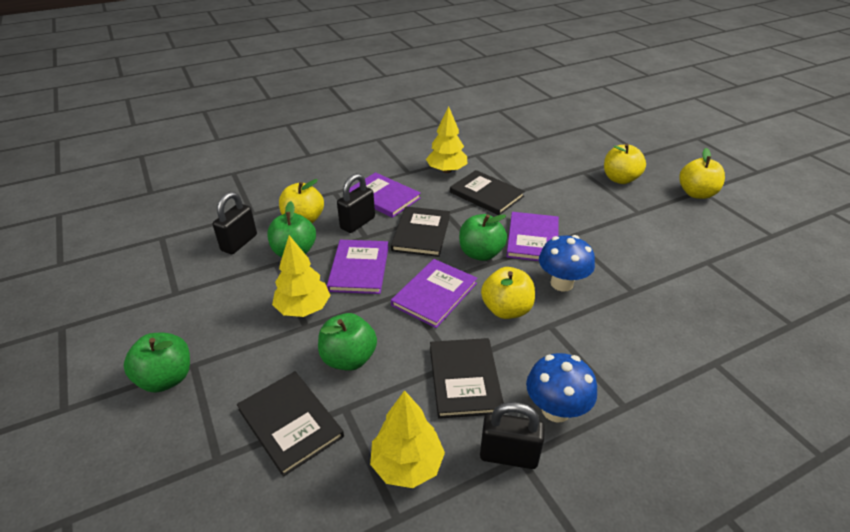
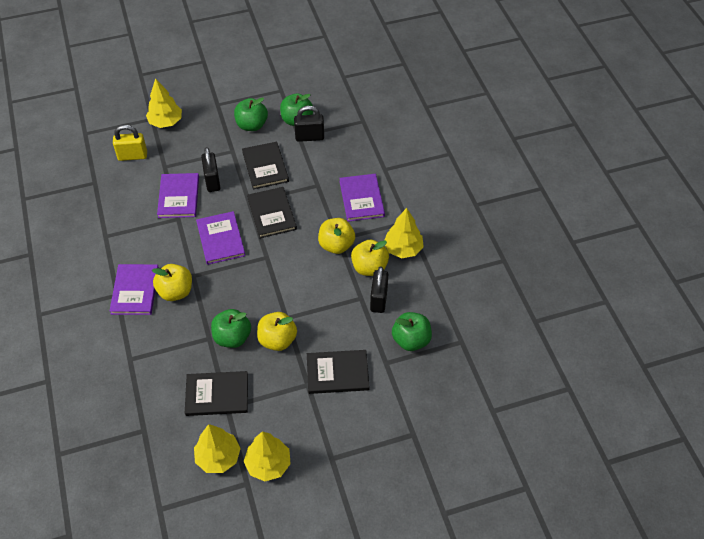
blue mushroom: [526,353,597,422] [539,235,595,292] = 2 -> none = 0
yellow padlock: none = 0 -> [113,125,147,161] = 1
yellow tree: [272,235,330,317] [370,390,445,488] [426,106,467,173] = 3 -> [146,78,182,128] [194,424,241,473] [244,432,291,481] [384,208,424,258] = 4

